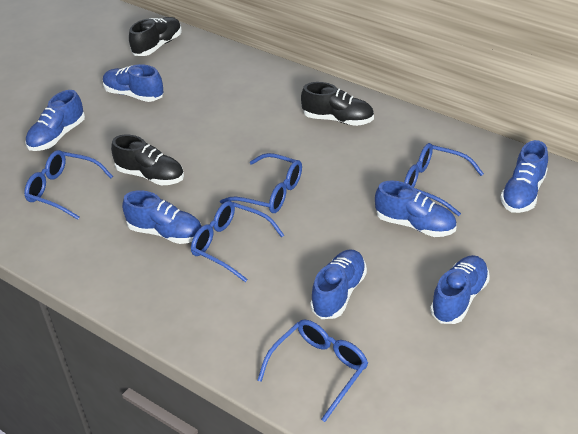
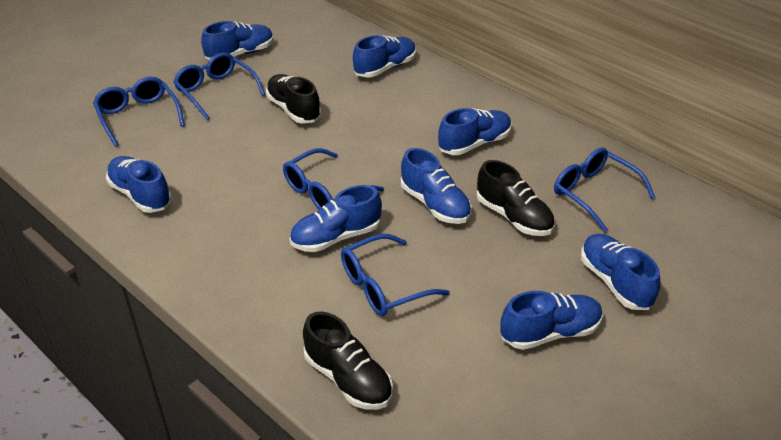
blue shoe: [25,90,85,151] [103,64,164,102] [122,190,202,244] [310,249,367,319] [375,180,456,237] [430,255,490,324] [500,140,548,213] = 7 -> [106,156,172,213] [201,21,273,60] [290,185,382,252] [353,35,416,78] [401,148,472,224] [438,108,512,155] [500,291,603,350] [581,234,660,310] = 8

